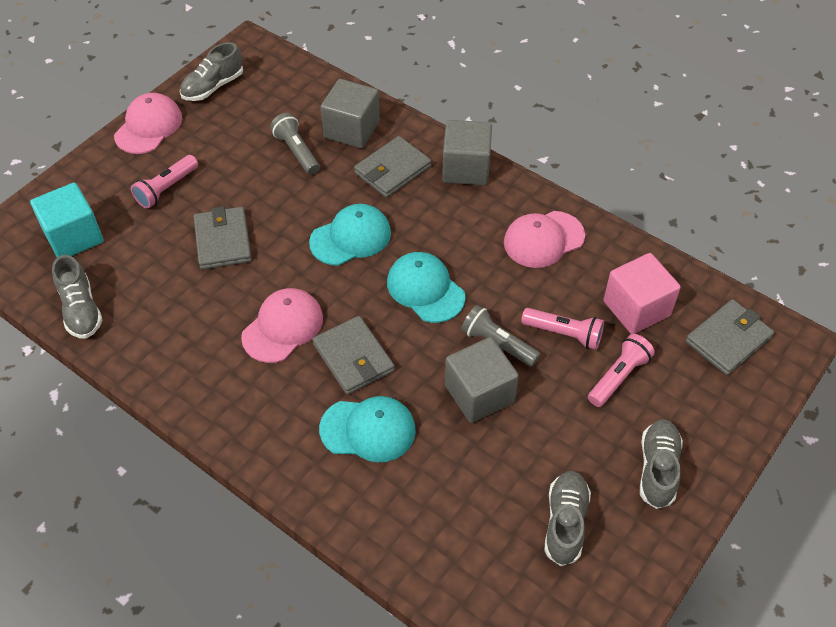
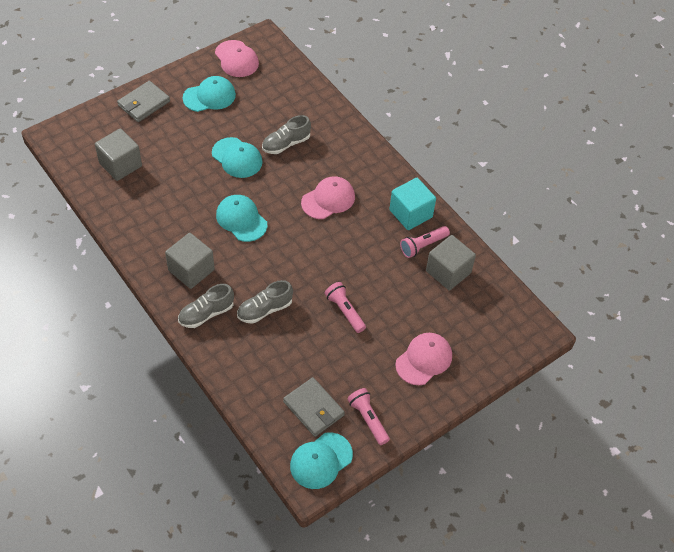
grey flashlight: [270,113,320,175] [461,305,540,367] = 2 -> none = 0
grey shoe: [52,255,103,339] [180,42,243,101] [544,471,591,566] [640,419,683,509] = 4 -> [178,284,234,328] [237,280,293,324] [262,115,311,154] = 3
grey wallet: [194,206,252,270] [312,316,395,395] [354,136,431,198] [686,299,774,375] = 4 -> [117,81,170,122] [283,377,345,437] = 2
pink cube: [603,253,681,334] = 1 -> none = 0
turquoise cap: [309,204,391,266] [319,396,416,462] [387,252,466,323] = 3 -> [183,76,236,112] [212,137,263,178] [216,195,267,242] [290,432,353,489] = 4

